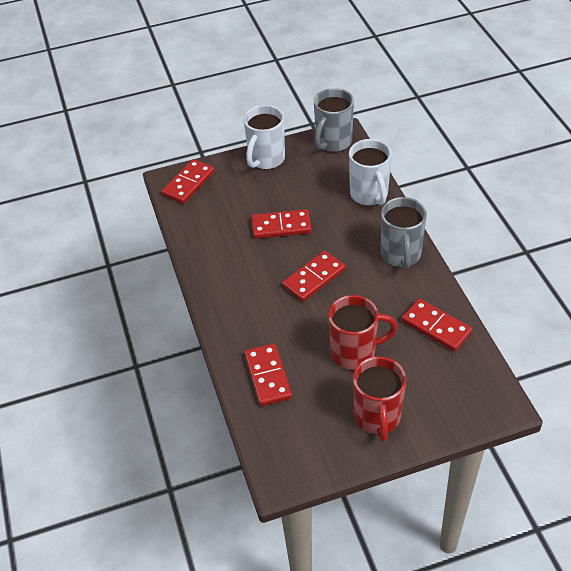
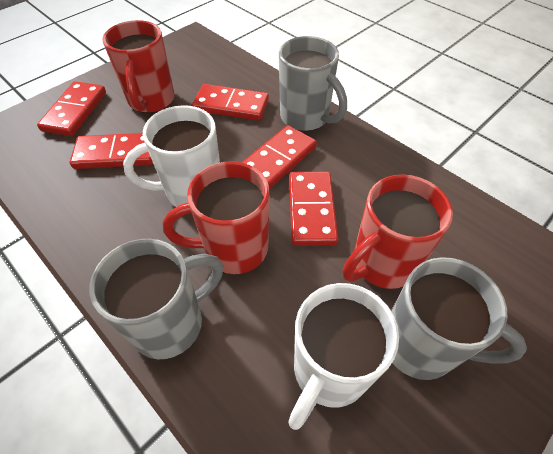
grey mug: [314,88,354,152] [381,197,427,269] = 2 -> [89,239,223,359] [279,36,347,131] [391,257,527,380] = 3
red mug: [328,295,398,370] [353,357,406,442] = 2 -> [102,20,174,113] [163,161,269,274] [343,175,453,289] = 3

